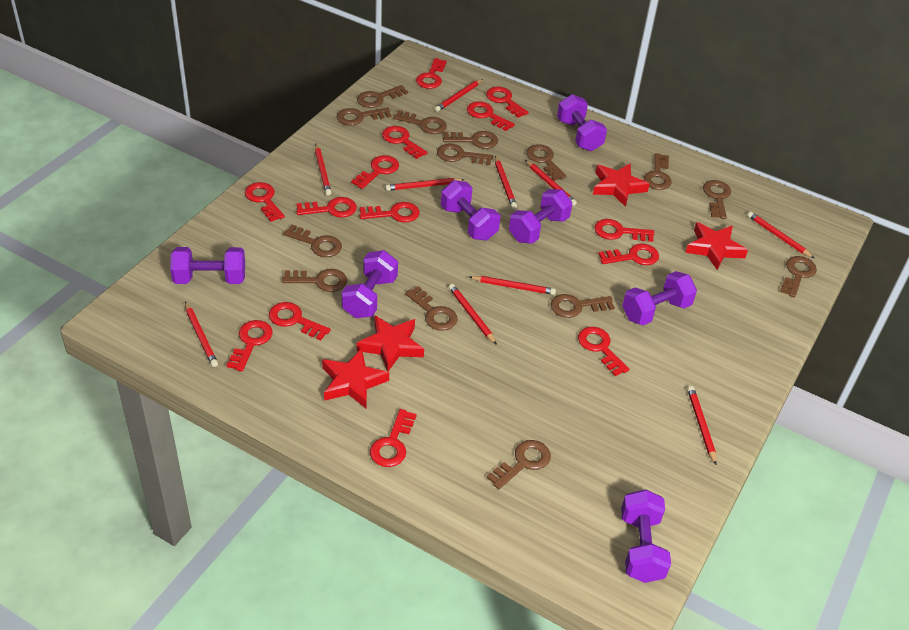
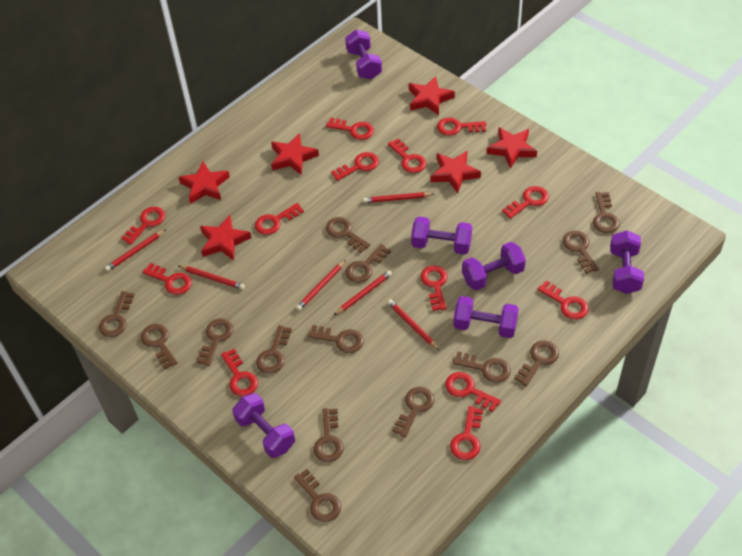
purple dumbbell: [170,247,245,284] [342,250,398,318] [441,180,501,241] [509,189,572,244] [557,94,607,151] [621,489,671,583] [622,271,697,325] = 7 -> [232,393,295,458] [345,30,382,79] [411,216,472,254] [453,296,519,338] [462,242,526,291] [610,230,644,294] = 6
red key: [226,320,273,371] [245,182,285,222] [269,302,331,340] [296,197,357,218] [351,155,399,189] [360,202,420,222] [370,409,417,467] [382,126,428,159] [416,58,447,89] [467,101,515,131] [486,86,529,118] [578,327,629,376] [594,219,654,242] [598,244,659,265] = 14 -> [121,207,165,245] [142,263,192,295] [221,349,258,396] [255,203,304,235] [326,118,374,140] [331,152,379,181] [388,138,426,173] [421,265,448,311] [437,117,486,136] [445,372,501,412] [450,406,483,460] [502,186,549,219] [537,280,589,320] = 13
red pencil: [185,302,218,367] [315,144,332,195] [385,178,465,191] [435,79,483,112] [449,284,497,345] [469,276,556,295] [495,156,517,209] [525,160,577,206] [687,386,717,465] [747,212,814,258] = 10 -> [105,229,166,272] [179,265,245,290] [296,260,346,311] [333,271,392,316] [363,192,434,203] [387,299,439,350] = 6
red star: [322,348,389,408] [357,315,424,372] [593,163,650,207] [685,222,748,270] = 4 -> [179,162,230,204] [200,215,251,260] [271,133,319,175] [409,76,455,115] [430,151,481,193] [487,127,537,169] = 6

